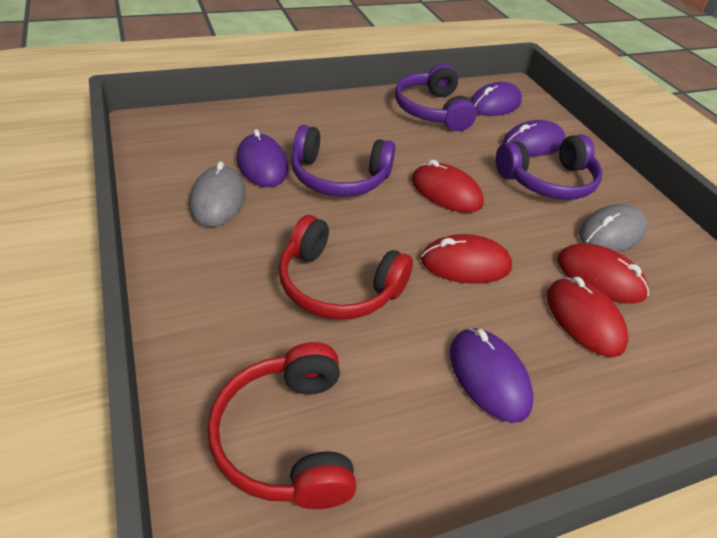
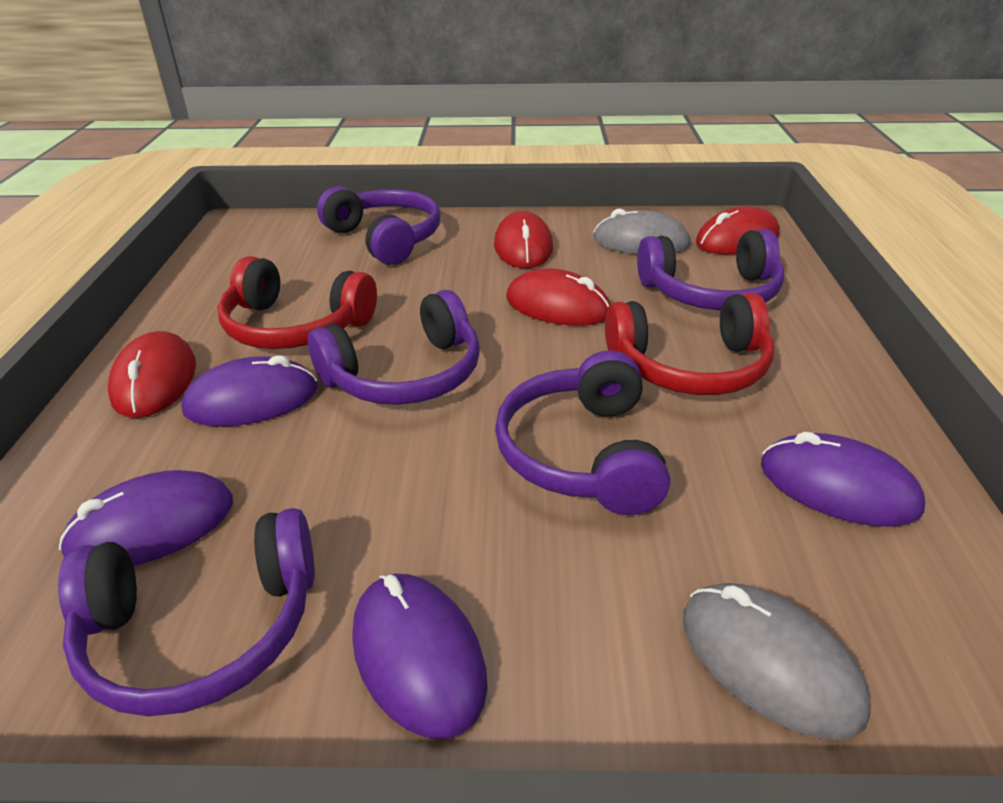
purple headphones: [291,125,395,197] [395,64,477,131] [496,134,602,200] = 3 -> [58,508,315,716] [308,290,480,405] [317,186,440,265] [495,350,670,515] [637,229,784,310] = 5

